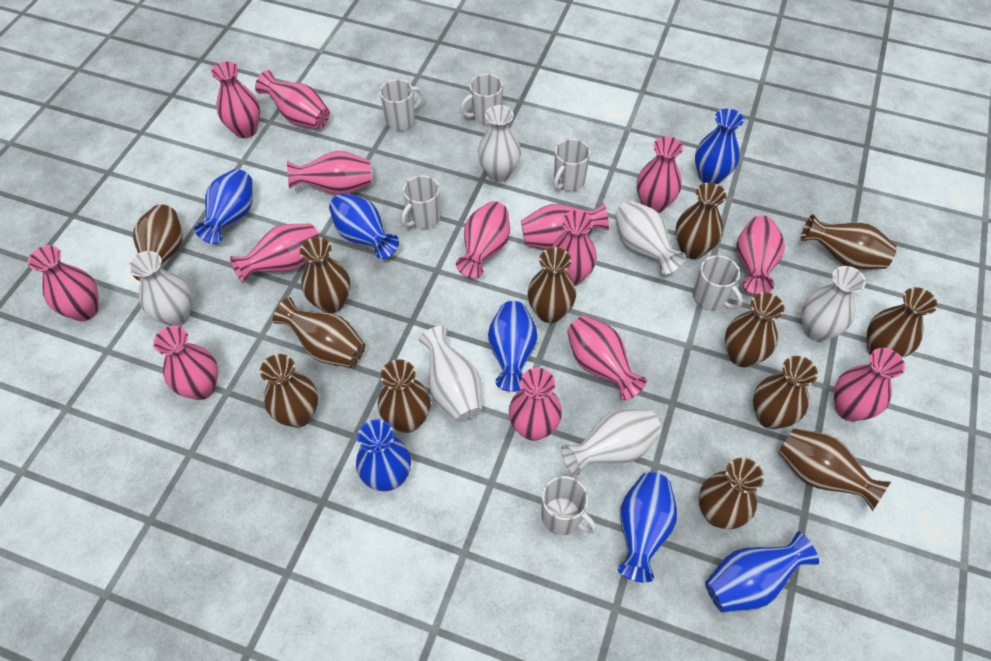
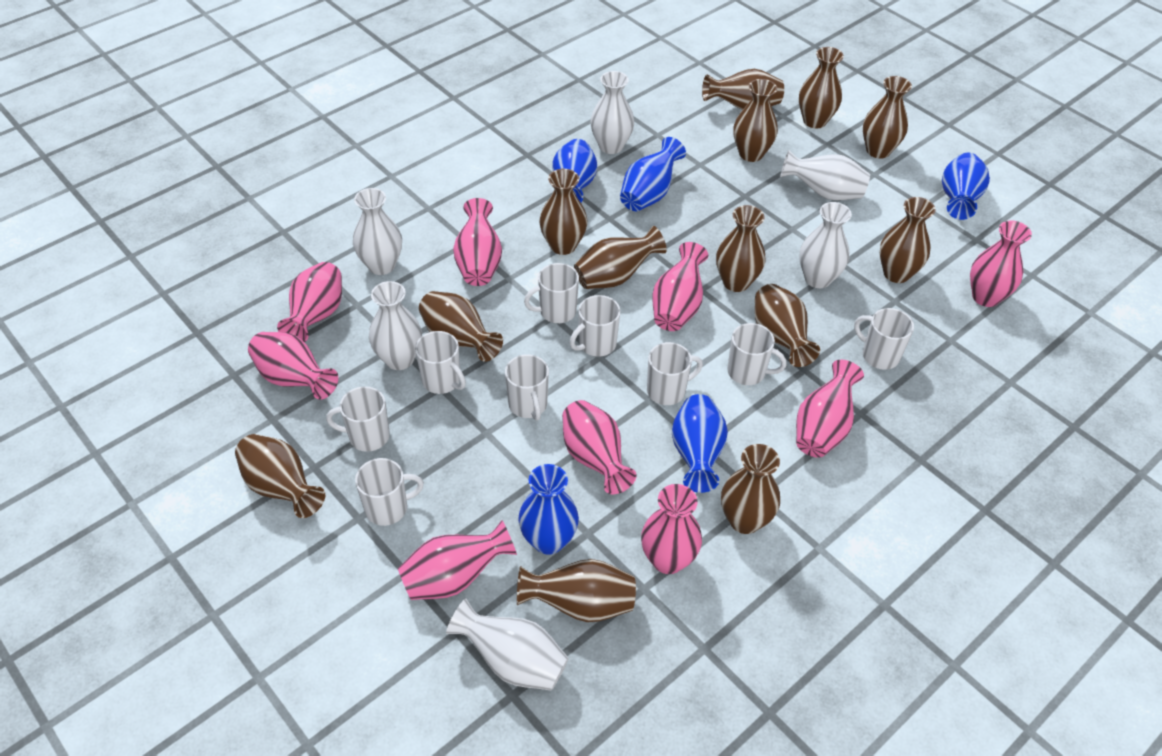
blue vase: [194,169,253,244] [329,193,399,259] [356,419,411,491] [488,301,538,392] [618,472,677,582] [695,108,744,184] [705,531,819,613] = 7 -> [518,464,579,555] [552,139,597,202] [620,137,686,211] [672,394,728,493] [942,153,990,220] = 5
pink vase: [28,245,99,321] [153,326,218,400] [211,61,260,138] [230,224,320,283] [255,70,330,129] [287,151,371,195] [456,201,510,278] [509,368,562,441] [521,203,609,249] [552,210,597,286] [567,316,647,400] [637,137,683,213] [736,216,785,295] [834,348,905,422] = 14 -> [248,332,338,400] [277,262,342,342] [398,520,517,600] [453,198,502,286] [562,400,637,494] [641,484,702,574] [652,242,708,331] [796,360,864,458] [970,220,1032,307] = 9
white mug: [380,79,423,131] [401,175,440,229] [460,74,503,125] [541,476,597,535] [553,139,590,191] [693,255,742,311] = 6 -> [326,386,390,452] [355,458,424,526] [415,331,466,394] [505,354,549,421] [524,263,579,323] [570,295,621,357] [647,342,703,405] [727,323,786,385] [854,308,914,370] = 9

